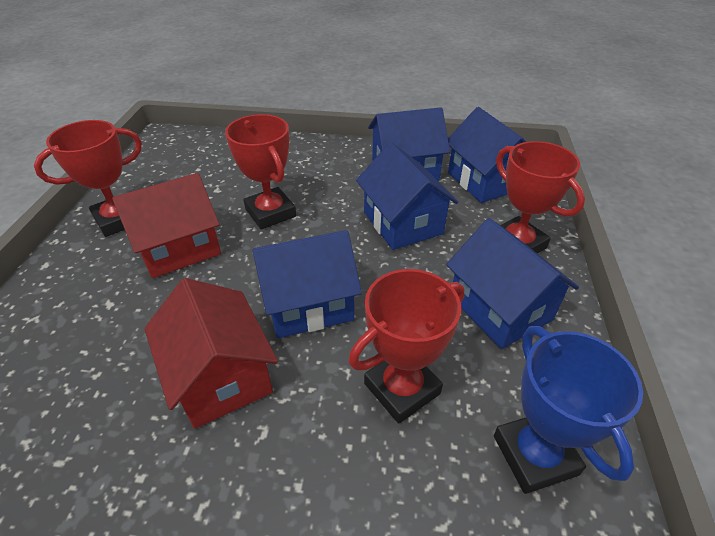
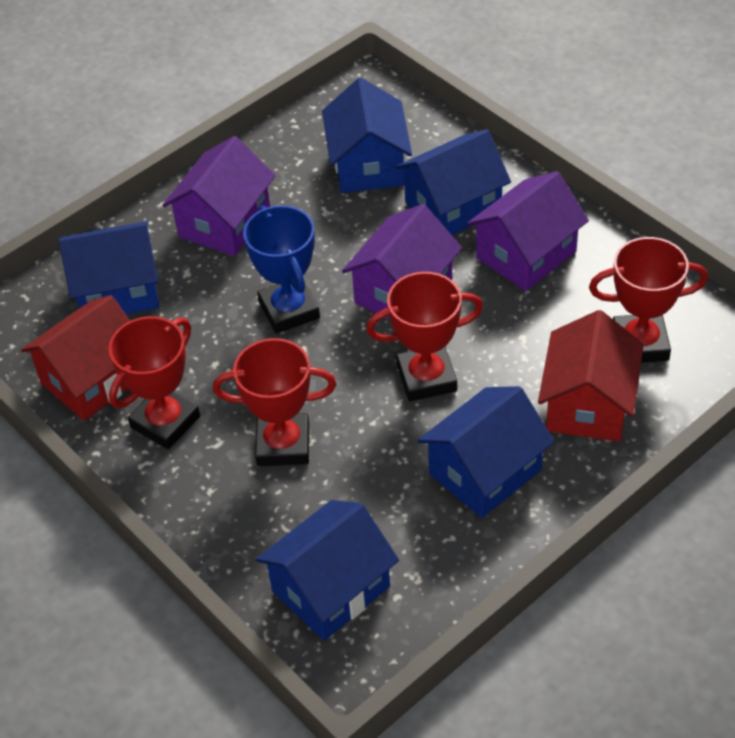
purple house: none = 0 -> [162,136,276,256] [342,204,462,319] [467,171,589,291] = 3

